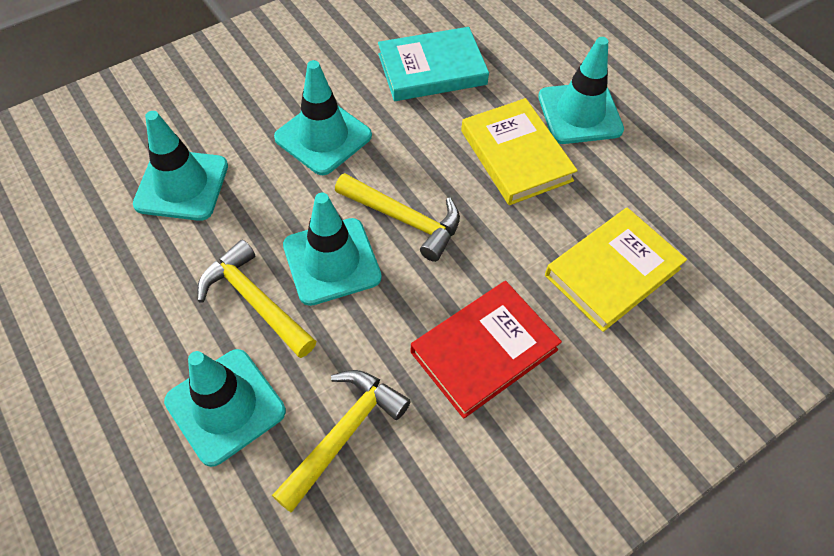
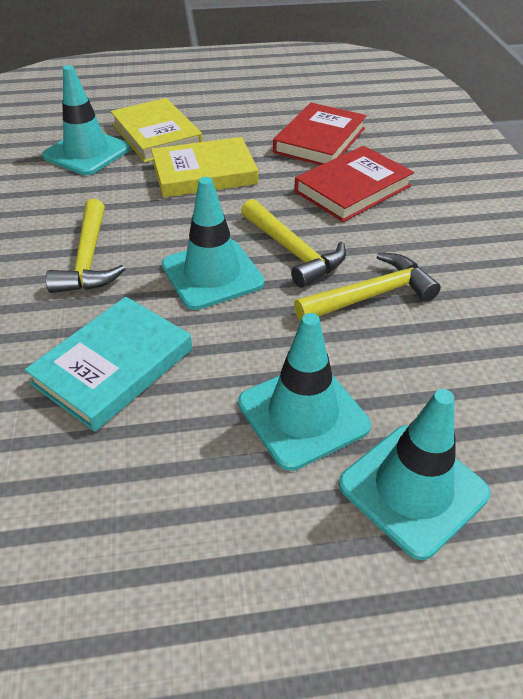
red book: [411,281,562,419] = 1 -> [273,103,366,165] [294,146,414,222] = 2
turquoise traffic cone: [133,111,228,221] [164,349,286,467] [274,60,372,175] [283,193,382,306] [538,37,624,144] = 5 -> [42,65,130,175] [162,177,265,310] [238,313,371,471] [339,389,491,560] = 4

